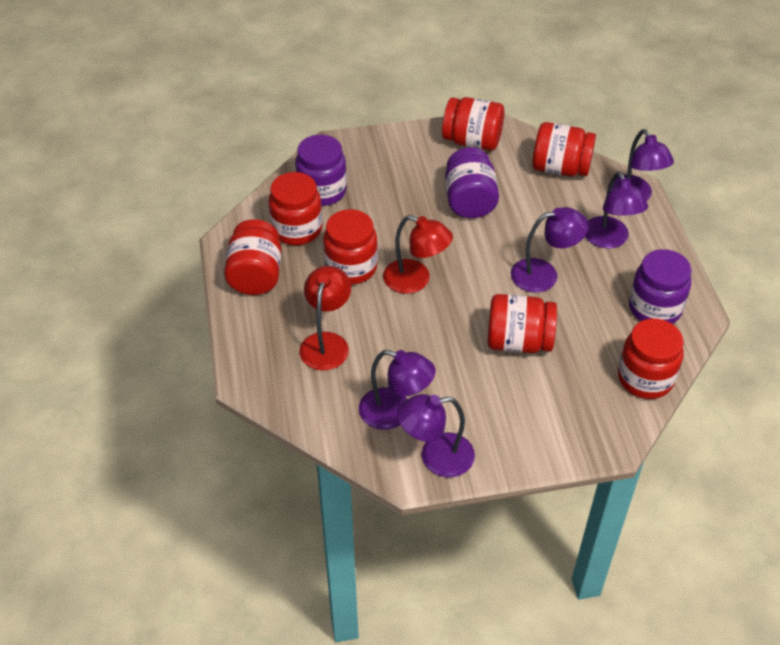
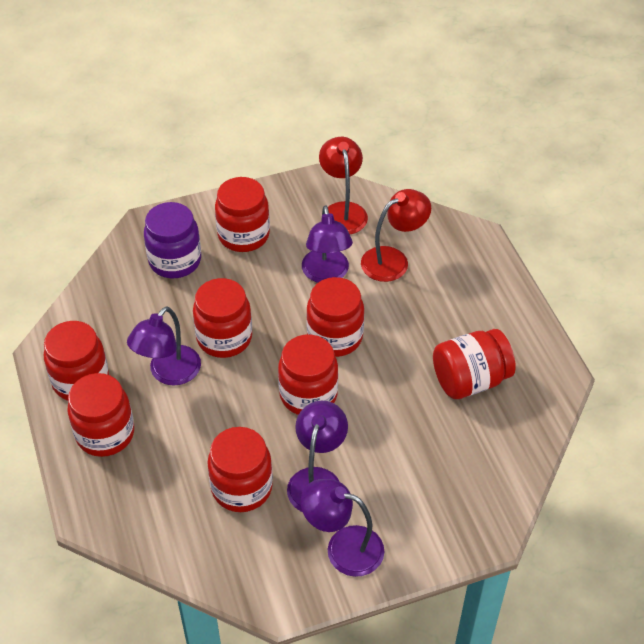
purple jar: [295,135,347,206] [445,147,499,218] [629,249,692,324] = 3 -> [144,202,201,278] = 1
purple lamp: [359,350,436,430] [397,394,475,477] [511,207,589,293] [585,171,648,249] [608,129,674,201] = 5 -> [127,307,201,386] [287,401,348,512] [301,479,384,577] [302,205,353,283] = 4
red jar: [224,219,281,295] [269,172,322,245] [323,209,378,285] [442,97,504,151] [487,294,557,353] [532,122,596,176] [618,318,684,399] = 7 -> [44,321,109,401] [67,373,134,457] [193,278,252,358] [208,427,273,512] [215,177,270,252] [278,335,338,415] [306,277,364,357] [433,329,516,399] = 8

